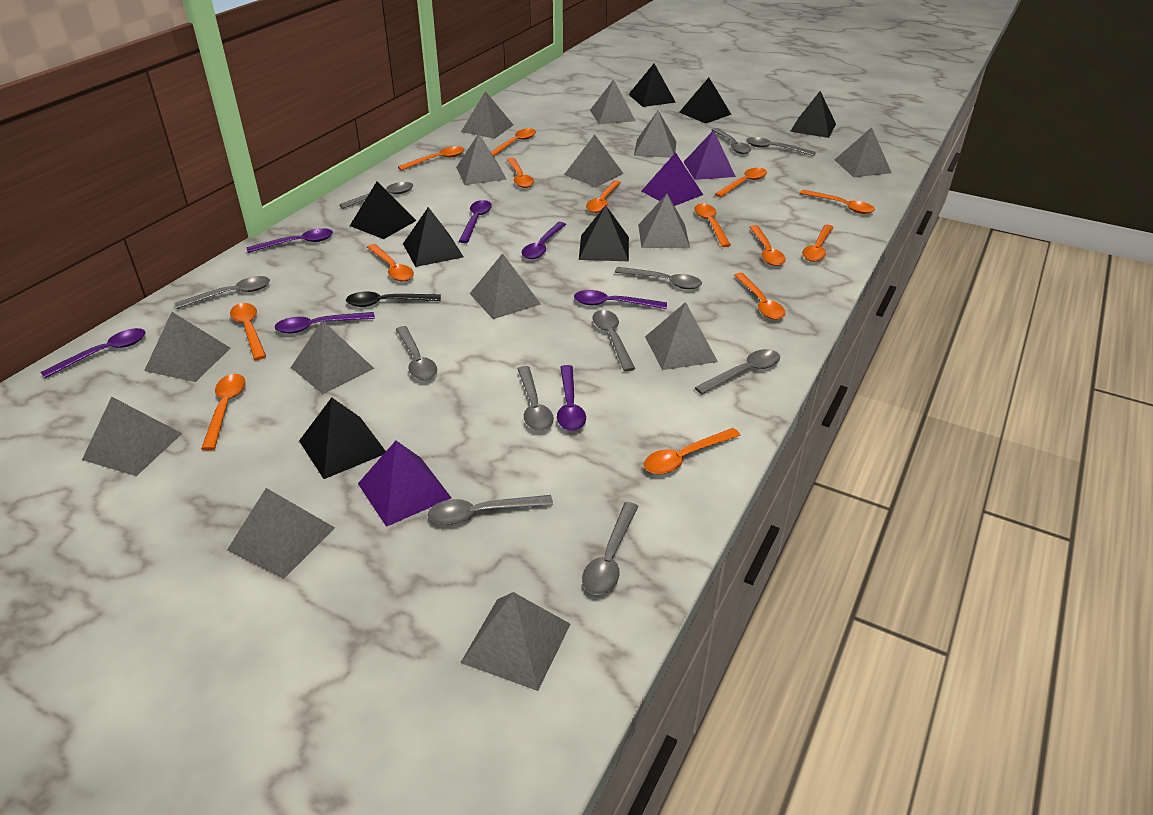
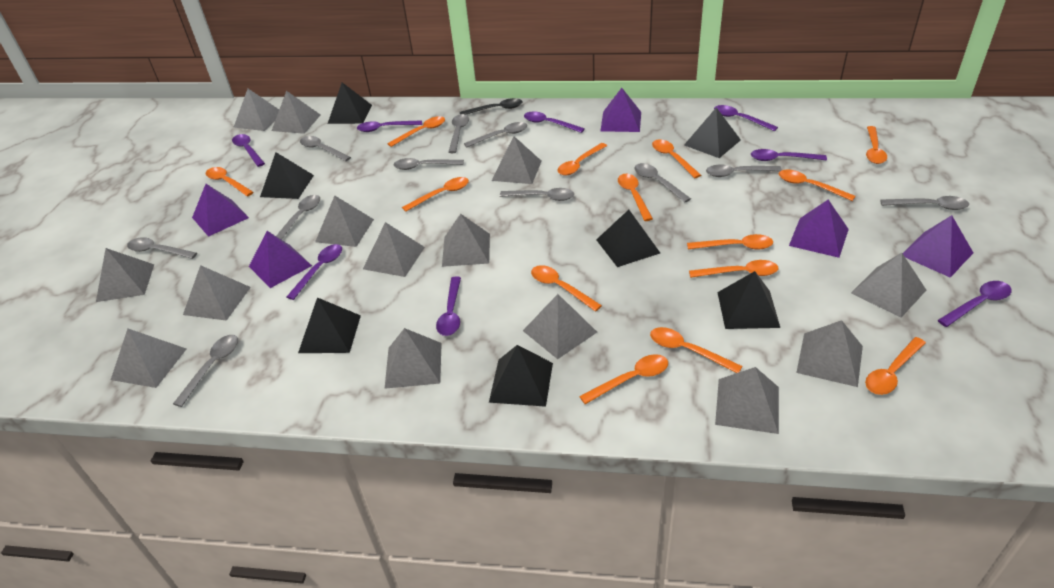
purple pyramid: [358,441,451,527] [641,152,703,206] [684,130,736,180] = 3 -> [192,184,249,237] [249,231,312,288] [600,88,641,132] [789,200,849,258] [903,215,973,278] = 5
purple spoon: [41,328,146,378] [246,228,333,253] [275,312,375,334] [458,200,492,243] [522,222,566,259] [557,365,586,431] [574,290,667,309] = 7 -> [232,134,265,167] [287,244,342,300] [357,120,422,132] [436,276,461,336] [524,111,585,133] [714,105,778,131] [751,149,827,161] [938,281,1011,327] = 8

